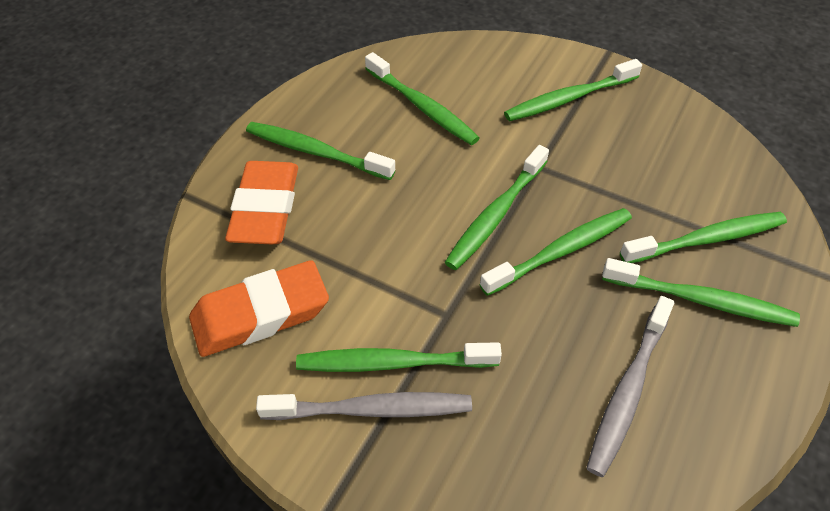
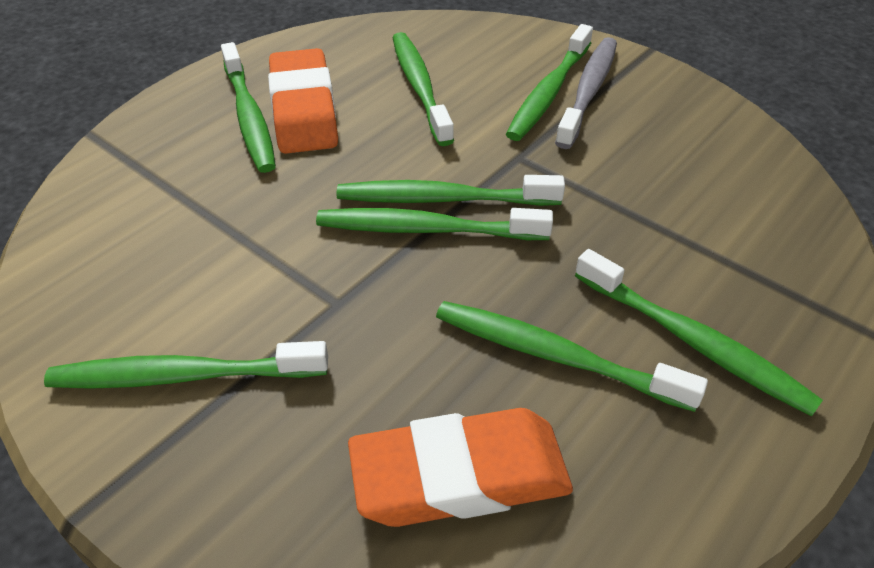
grey toothbrush: [256,392,472,420] [586,296,674,477] = 2 -> [555,37,617,149] = 1

